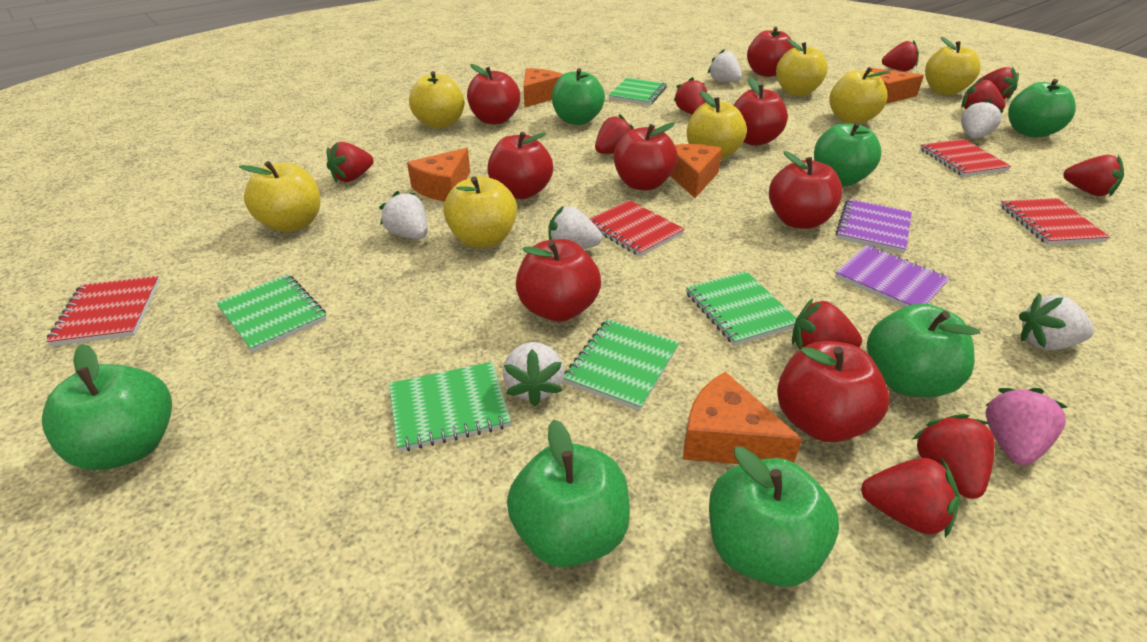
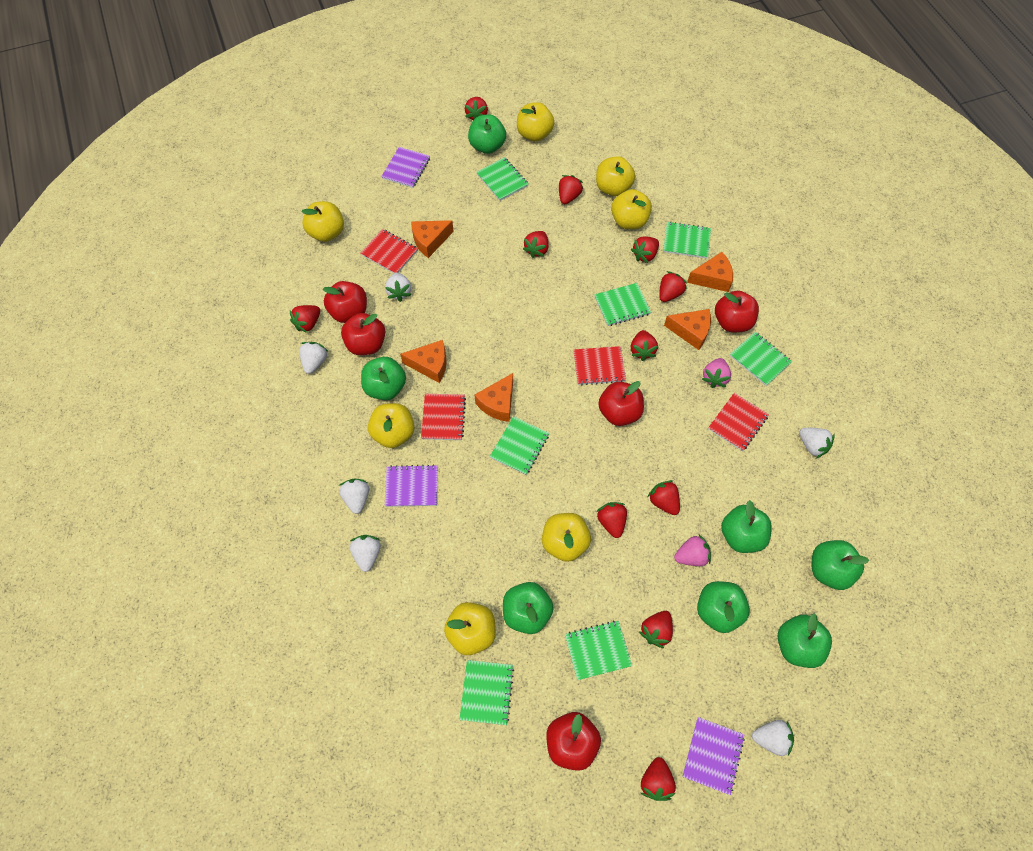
green notebook: [216,274,327,352] [389,362,511,452] [563,319,679,411] [608,78,667,105] [686,271,796,346] = 5 -> [459,660,514,725] [476,157,528,201] [490,416,549,475] [565,620,632,680] [594,283,651,326] [663,222,711,259] [730,332,792,386] = 7
pink strawberry: [985,388,1067,465] = 1 -> [674,535,711,566] [702,358,731,388] = 2
purple notebook: [835,245,950,307] [836,199,912,253] = 2 -> [381,147,430,188] [385,465,438,507] [682,717,745,795] = 3
red apple: [467,64,520,124] [487,132,553,199] [516,239,601,322] [614,122,678,191] [733,77,788,146] [747,27,794,77] [769,151,843,229] [777,341,889,442] = 8 -> [323,281,367,323] [341,313,385,355] [546,712,601,771] [598,381,644,426] [715,291,759,332] = 5
red strawberry: [327,142,374,183] [595,114,634,154] [673,77,707,114] [792,299,862,350] [861,458,960,538] [882,40,919,71] [912,414,995,499] [961,78,1006,110] [977,66,1019,101] [1063,155,1124,197] = 10 -> [290,305,320,333] [465,97,488,120] [523,231,549,258] [559,175,583,204] [596,502,627,538] [631,236,659,263] [631,330,658,361] [639,611,673,648] [641,757,676,801] [648,480,680,515] [659,271,687,302] = 11

